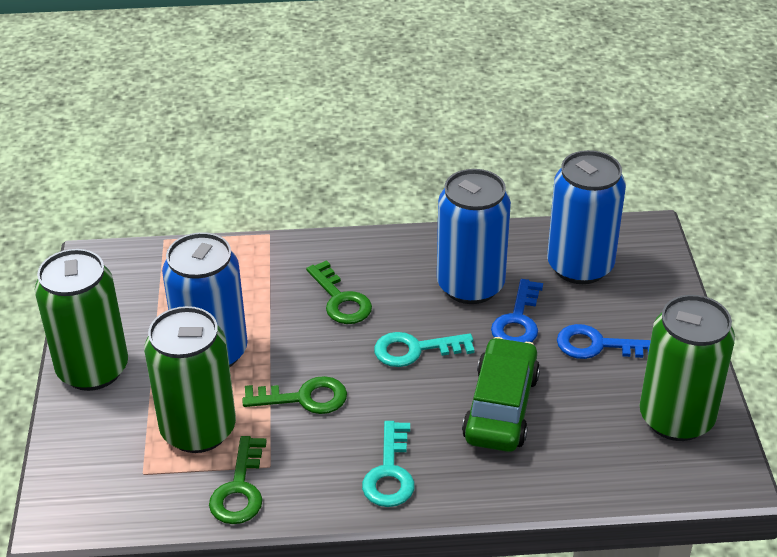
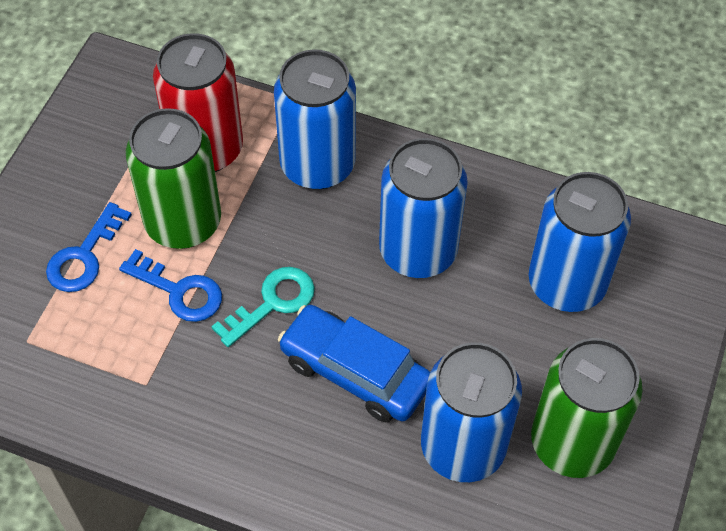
blue can: [162,232,248,367] [437,169,511,304] [547,150,626,284] = 3 -> [274,49,356,190] [379,138,468,278] [421,342,522,482] [529,172,631,312] = 4
blue car: none = 0 -> [278,305,430,422] = 1
green can: [35,249,128,391] [144,306,236,453] [640,295,735,441] = 3 -> [126,108,221,249] [531,338,643,478] = 2
green car: [462,337,540,452] = 1 -> none = 0
green key: [209,436,267,524] [242,376,347,414] [306,260,372,324] = 3 -> none = 0
red can: none = 0 -> [153,33,243,172] = 1
turquoise key: [362,421,414,507] [374,332,475,367] = 2 -> [211,267,315,347] = 1

